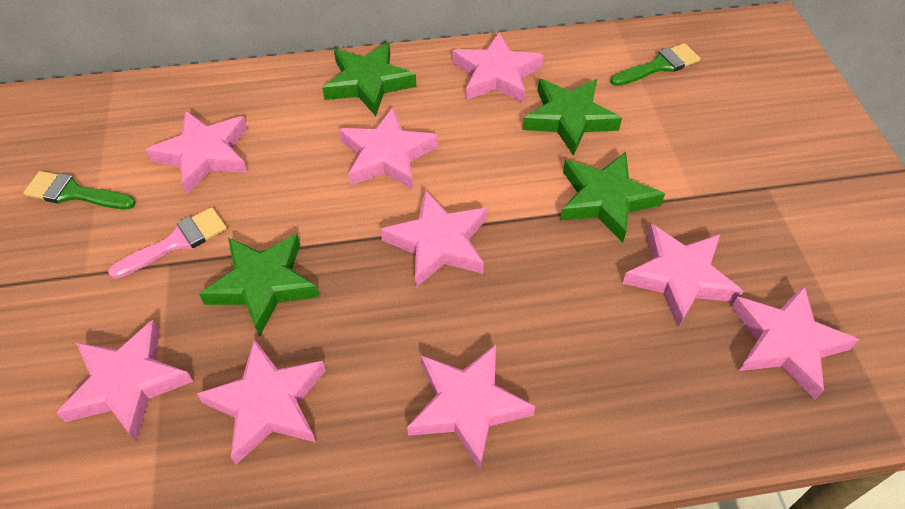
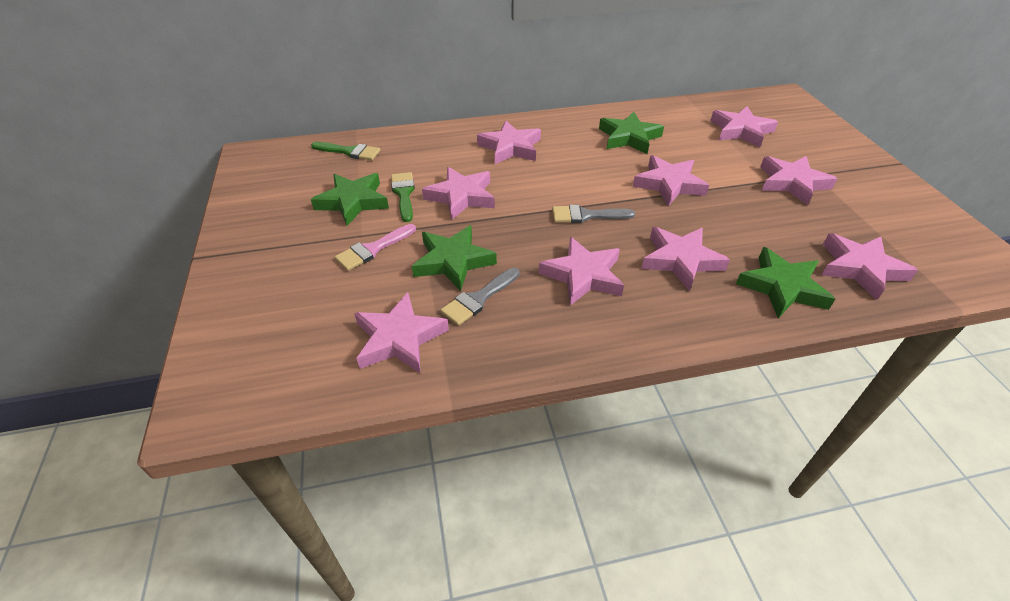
grey brush: none = 0 -> [440,268,520,326] [552,205,635,223] = 2

